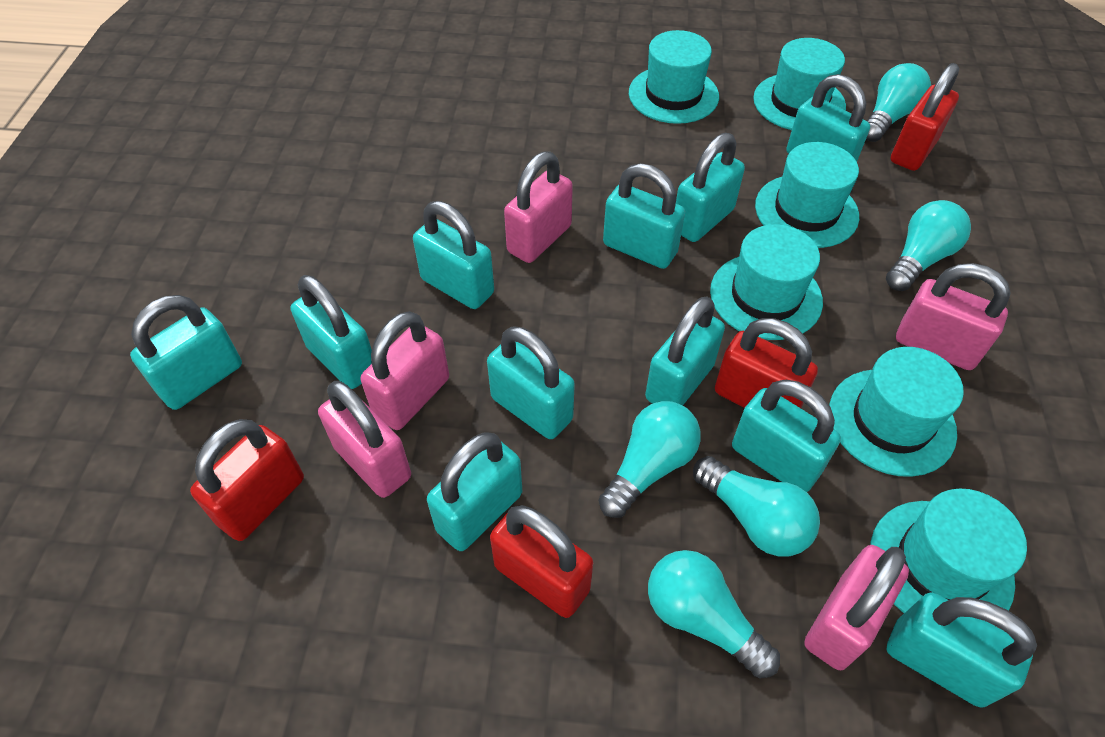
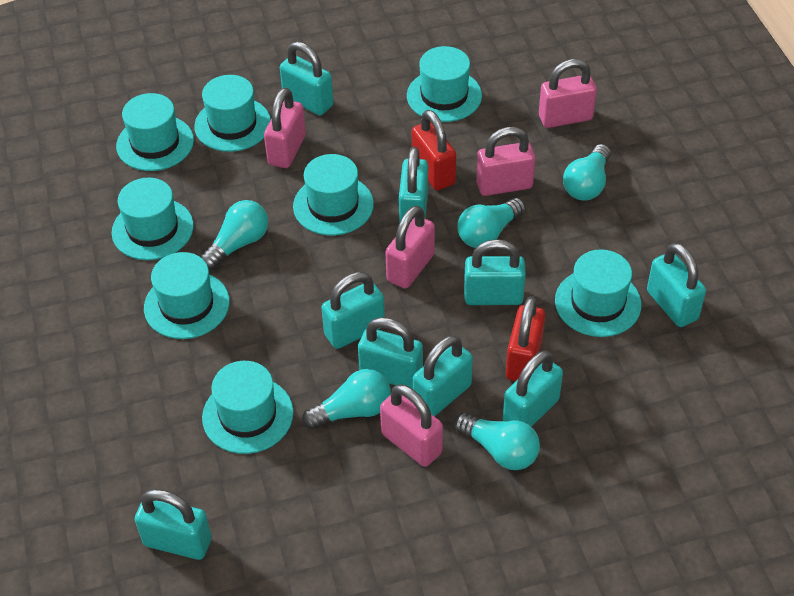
red padlock: [190,419,304,541] [490,505,593,618] [715,318,818,408] [891,63,959,171] = 4 -> [412,110,456,190] [506,296,545,381] = 2
turquoise hat: [629,30,719,124] [710,224,823,340] [753,38,846,130] [755,142,859,248] [829,347,964,477] [870,488,1027,626] = 6 -> [112,178,194,260] [116,93,194,171] [144,252,230,339] [194,75,271,152] [202,361,294,454] [293,154,374,236] [407,46,482,122] [555,249,641,337] = 8
turquoise padlock: [130,295,242,410] [290,275,372,389] [413,201,494,309] [427,432,522,551] [487,327,575,439] [603,163,685,269] [645,296,725,405] [676,133,745,242] [732,380,841,492] [787,74,870,162] [886,593,1037,708] = 11 -> [135,489,212,560] [280,41,333,116] [321,272,385,349] [358,317,423,389] [399,147,428,223] [413,335,473,417] [464,239,526,305] [503,350,563,427] [647,243,706,327] = 9

